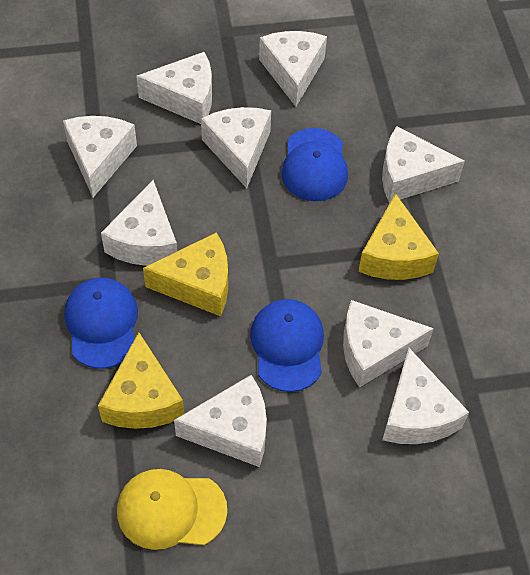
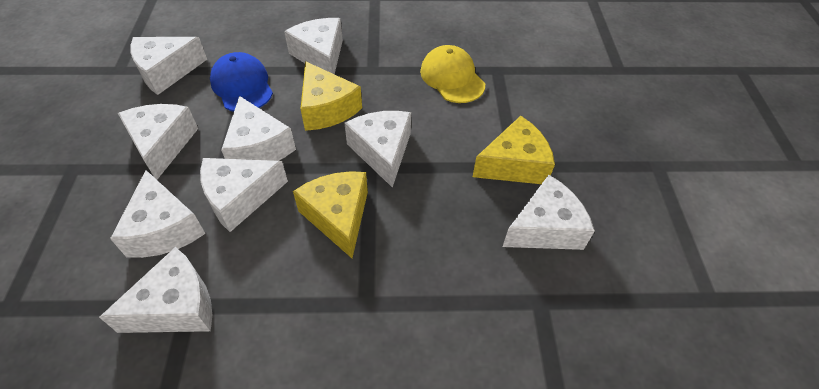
blue cap: [64,278,138,369] [250,299,324,392] [281,128,348,201] = 3 -> [210,52,273,112] = 1

